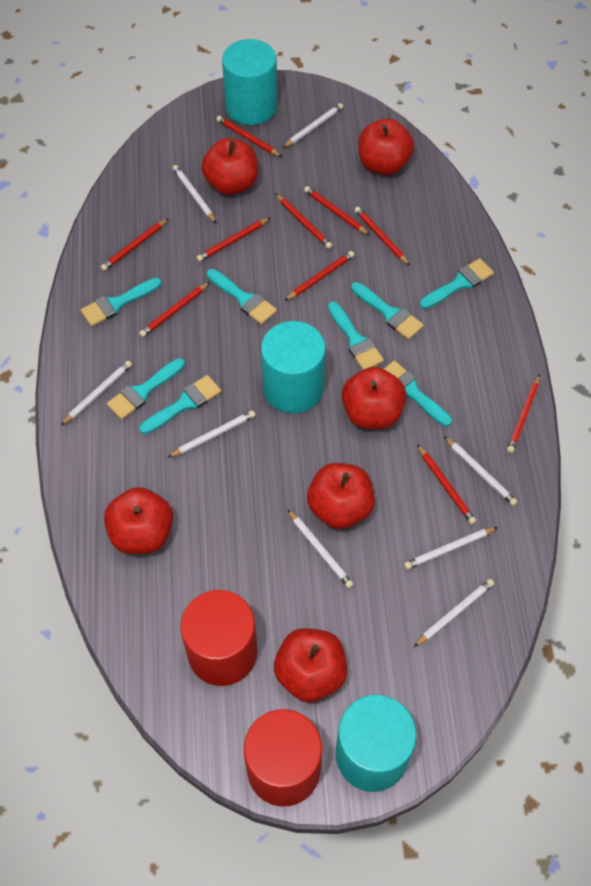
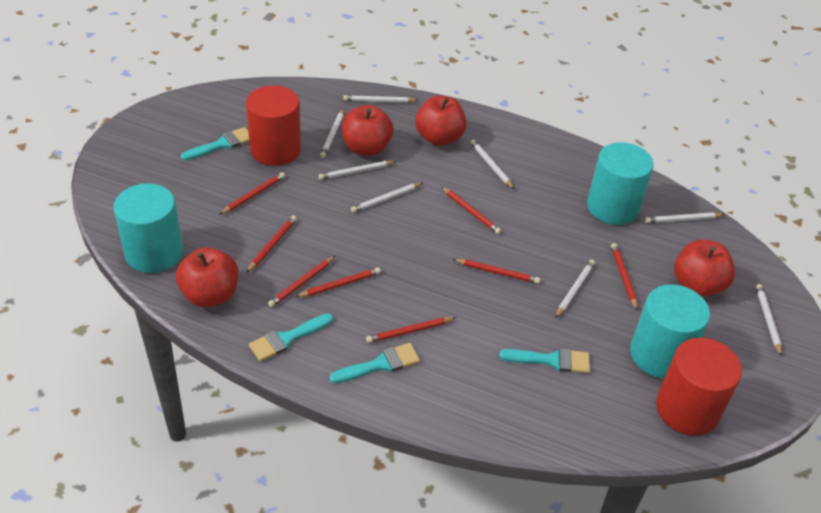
red apple: [104,487,173,554] [201,138,258,195] [274,628,347,702] [307,463,375,529] [342,367,406,429] [358,119,414,175] = 6 -> [176,247,238,307] [342,105,393,156] [415,96,467,146] [674,239,735,297] = 4
red pencil: [101,218,169,271] [139,282,210,337] [196,217,271,262] [216,116,282,157] [275,193,332,249] [284,251,354,301] [304,186,370,235] [355,207,410,266] [417,444,476,525] [507,374,540,453] = 10 -> [219,172,285,215] [246,215,297,273] [268,256,335,307] [296,267,381,297] [366,317,456,343] [442,187,501,234] [453,259,540,284] [611,243,638,310] = 8
turquoise brush: [80,278,162,326] [107,358,185,420] [139,375,221,434] [207,269,277,325] [328,301,384,370] [351,282,424,340] [384,361,452,427] [420,258,494,309] = 8 -> [181,127,249,161] [249,313,333,362] [330,343,420,383] [499,348,590,373] = 4

